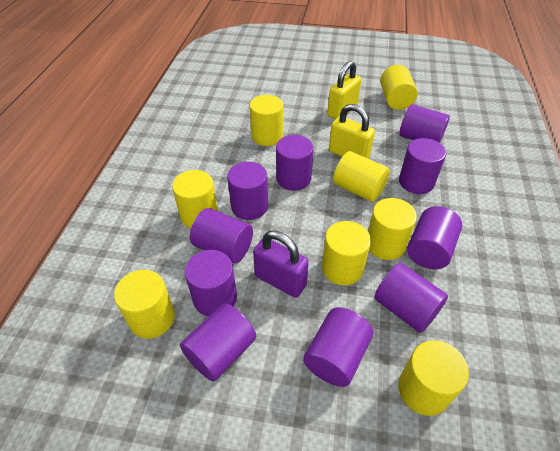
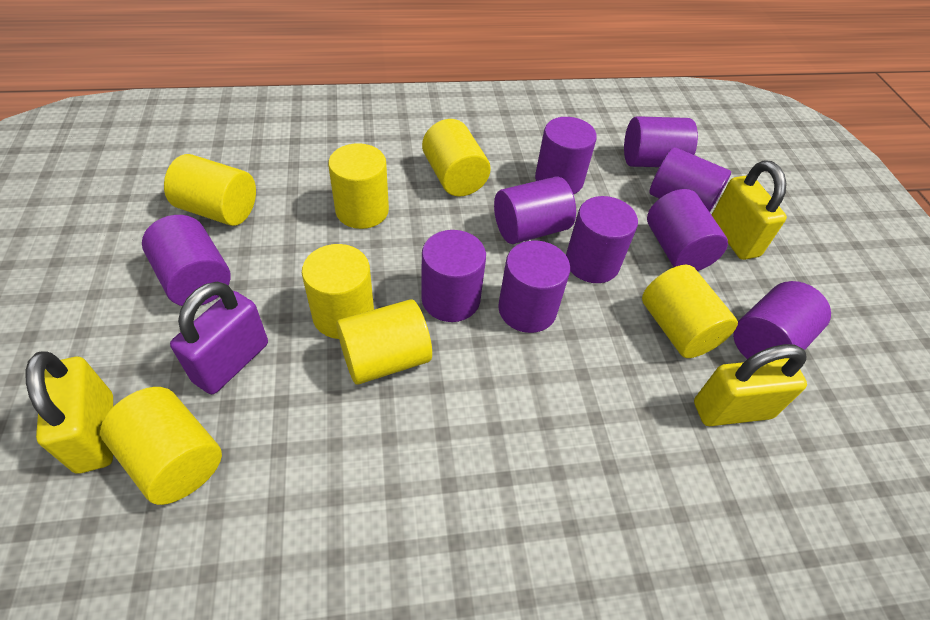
yellow cylinder: [114,270,175,339] [172,170,218,228] [249,95,283,146] [322,221,371,285] [333,151,390,202] [368,198,417,260] [380,65,418,110] [398,340,469,416] = 8 -> [100,387,222,505] [164,154,256,226] [302,244,374,339] [328,143,389,229] [336,299,432,385] [422,119,491,197] [642,265,738,358] = 7
yellow padlock: [327,61,362,119] [329,104,375,159] = 2 -> [25,351,113,474] [694,344,807,426] [712,160,787,260] = 3

